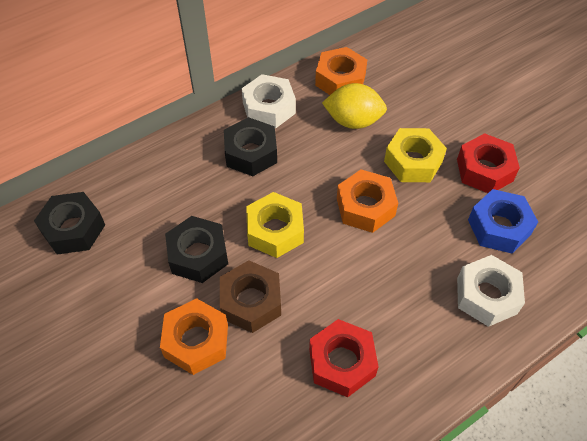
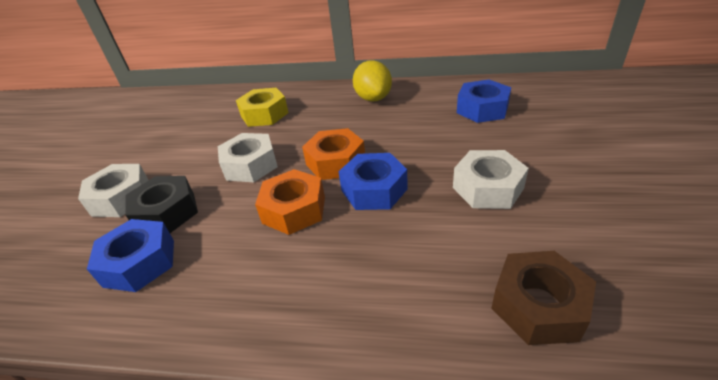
black nut: [34,192,105,255] [165,216,228,283] [224,117,277,176] = 3 -> [125,176,198,233] = 1
blue nut: [468,189,538,253] = 1 -> [87,219,174,292] [338,153,408,210] [457,80,511,123] = 3
orange nut: [160,298,228,375] [315,47,367,95] [337,169,398,233] = 3 -> [255,169,325,235] [302,128,365,180] = 2
red nut: [309,319,379,397] [457,133,520,193] = 2 -> none = 0
white nut: [242,74,296,128] [457,255,525,327] = 2 -> [78,164,149,217] [218,133,278,182] [453,150,529,209] = 3
yellow nut: [246,192,304,258] [384,128,447,182] = 2 -> [236,88,289,127] = 1

